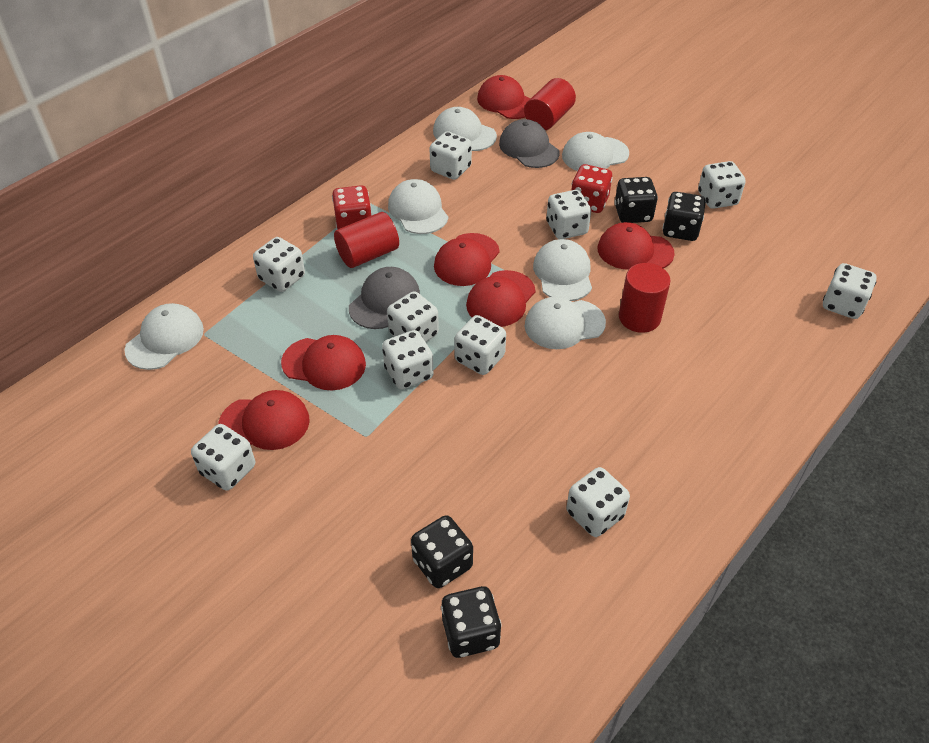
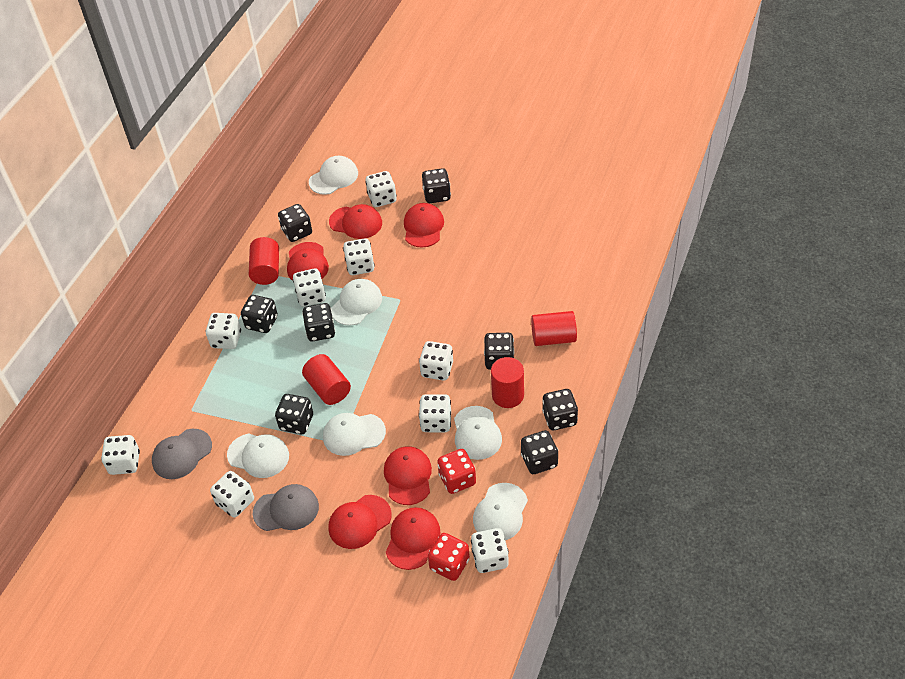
black dice: [411,515,473,588] [441,586,502,658] [614,177,658,223] [662,192,706,241] = 4 -> [241,295,278,333] [275,394,313,434] [278,204,312,242] [302,303,335,341] [422,168,451,203] [484,333,514,370] [521,430,558,474] [542,389,578,430] = 8
red cylinder: [334,212,399,268] [524,78,576,130] [619,263,670,333] = 3 -> [249,237,279,285] [302,354,351,405] [491,357,524,408] [531,311,577,346] = 4
white dice: [191,424,255,491] [253,237,305,292] [382,330,434,390] [387,291,439,342] [429,131,472,180] [454,315,506,375] [547,190,591,239] [566,467,630,537] [698,161,746,209] [823,263,877,319] = 10 -> [101,435,140,475] [206,313,241,349] [210,471,254,517] [293,268,326,307] [343,238,375,275] [365,171,397,207] [419,341,453,381] [419,394,451,432] [471,528,509,573] = 9

